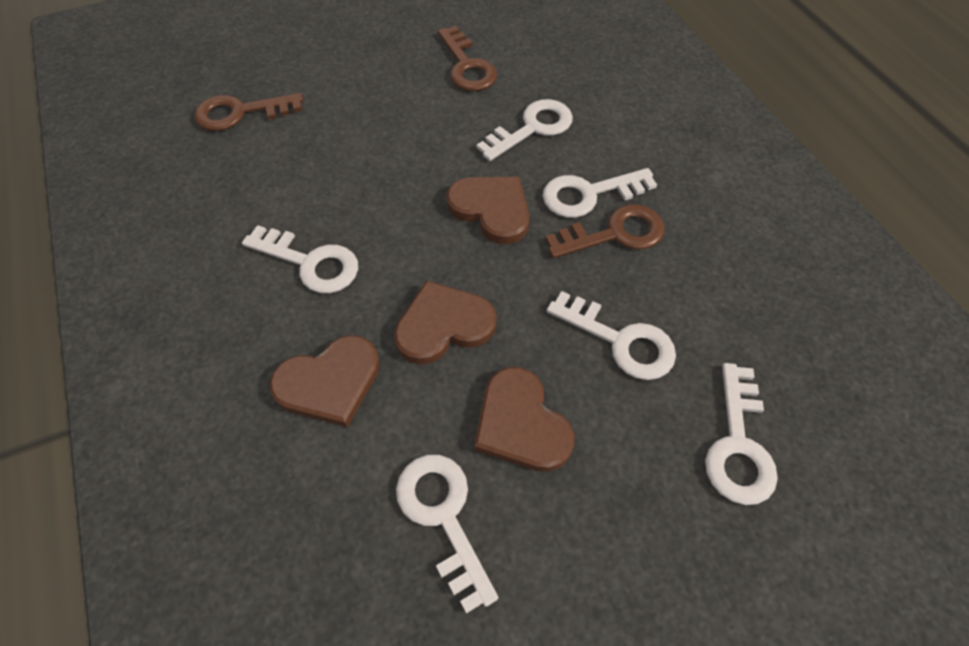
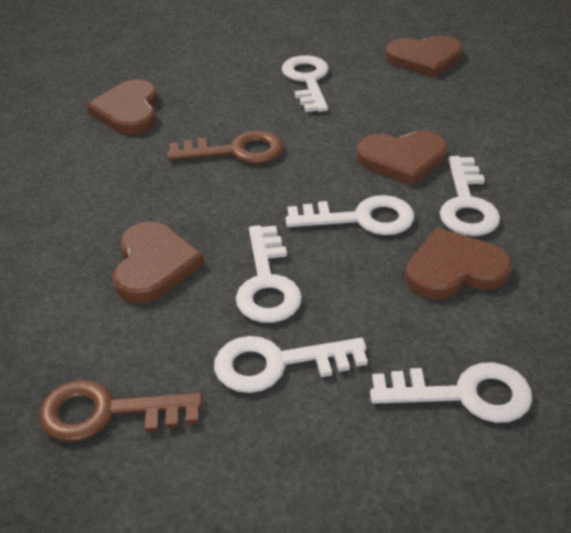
brown heart: [269,335,380,427] [394,281,497,365] [446,177,530,244] [474,367,574,472] = 4 -> [86,80,158,135] [113,221,204,303] [357,131,447,186] [386,36,463,77] [405,228,512,299] = 5
brown key: [194,93,303,131] [438,26,497,91] [545,204,664,258] = 3 -> [39,380,203,442] [167,131,283,164] = 2

